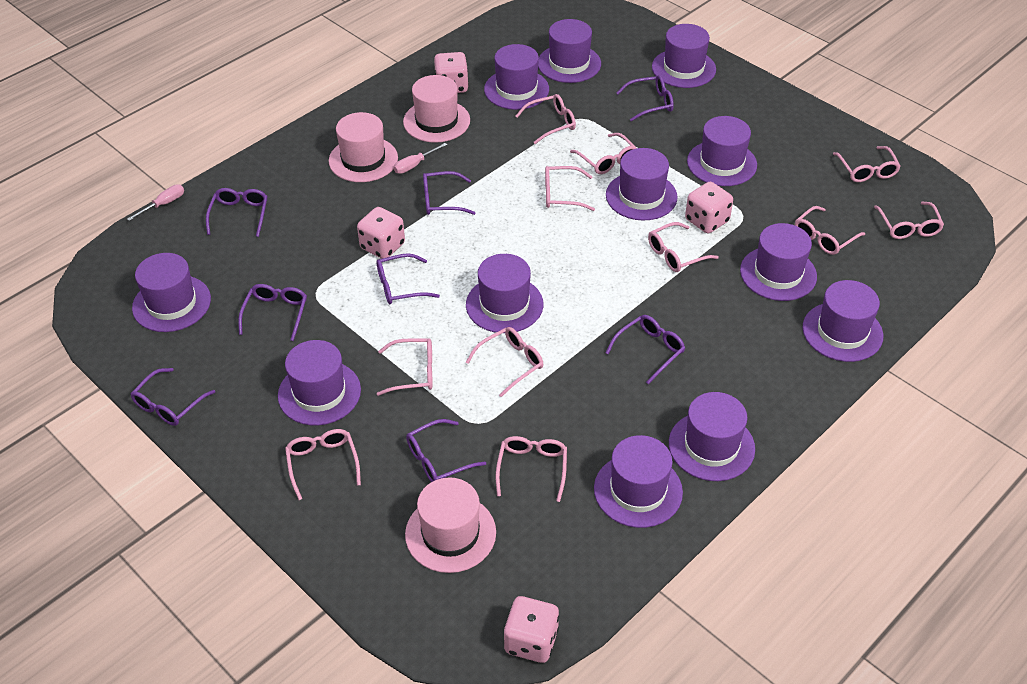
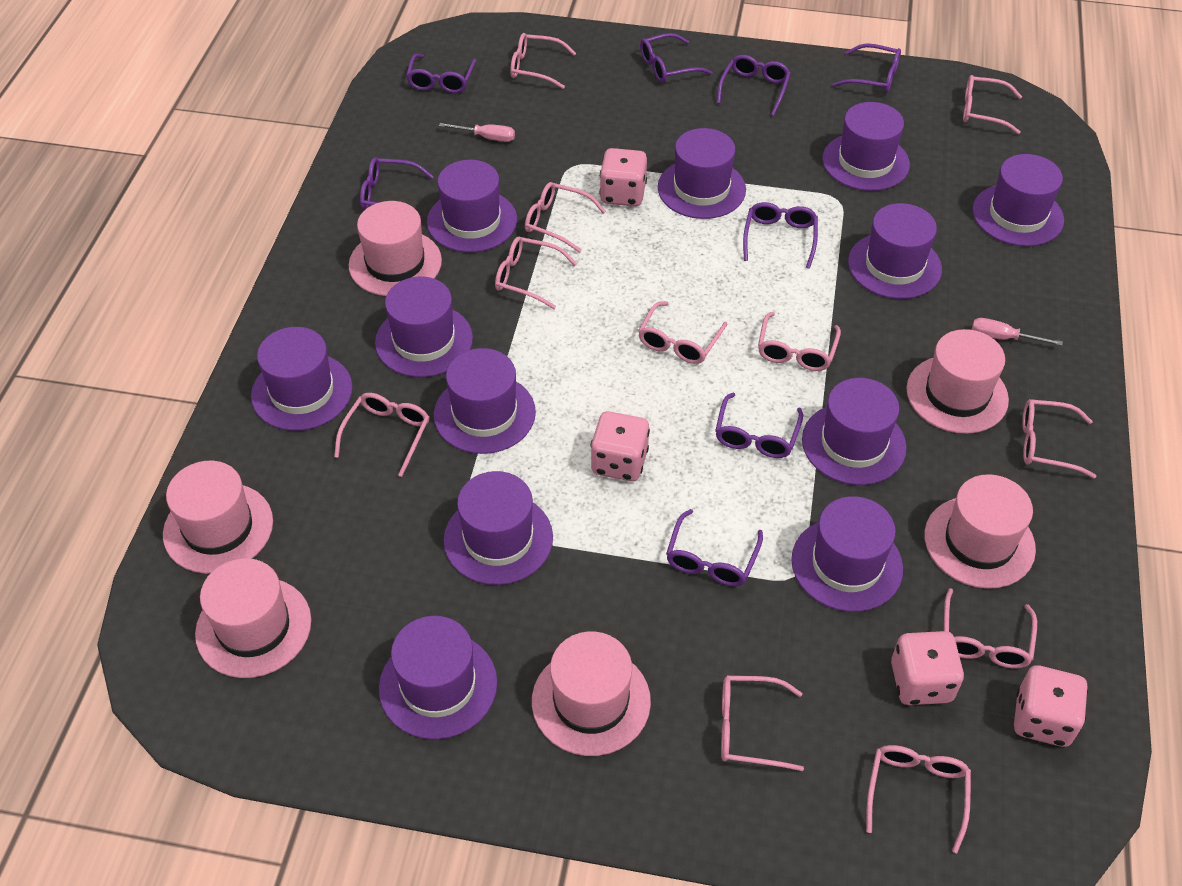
pink hat: [329,112,398,182] [403,75,470,143] [405,478,496,573] = 3 -> [163,461,273,574] [195,558,311,678] [349,201,442,296] [532,631,651,756] [906,329,1009,434] [924,474,1036,589] = 6

